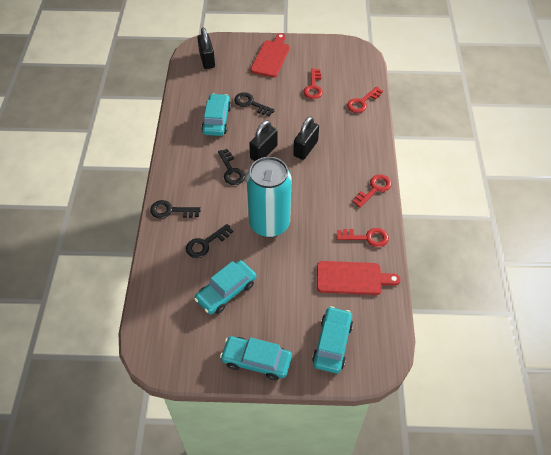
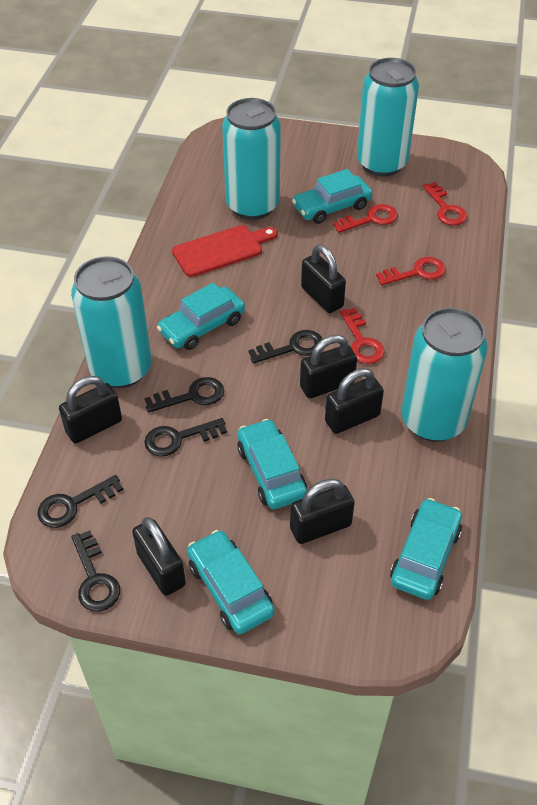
black key: [150,200,201,218] [186,224,233,258] [218,149,245,185] [234,92,275,116] = 4 -> [37,475,123,528] [71,530,120,612] [144,418,227,456] [145,377,224,413] [248,330,322,364] = 5
black padlock: [197,27,215,69] [249,120,278,161] [293,116,319,160] = 3 -> [59,376,122,443] [132,517,186,596] [290,479,355,544] [300,335,357,398] [301,245,346,313] [325,368,384,434] = 6
red cutting board: [251,33,290,78] [317,261,401,295] = 2 -> [172,225,278,277] = 1
turquoise can: [246,157,292,237] = 1 -> [71,256,152,388] [222,98,281,220] [357,58,419,177] [401,308,488,442] = 4
turquoise car: [194,260,256,314] [201,93,231,136] [220,336,292,380] [312,306,353,373] = 4 -> [157,283,245,350] [187,530,275,634] [237,419,307,509] [292,169,372,224] [390,498,462,600] = 5

